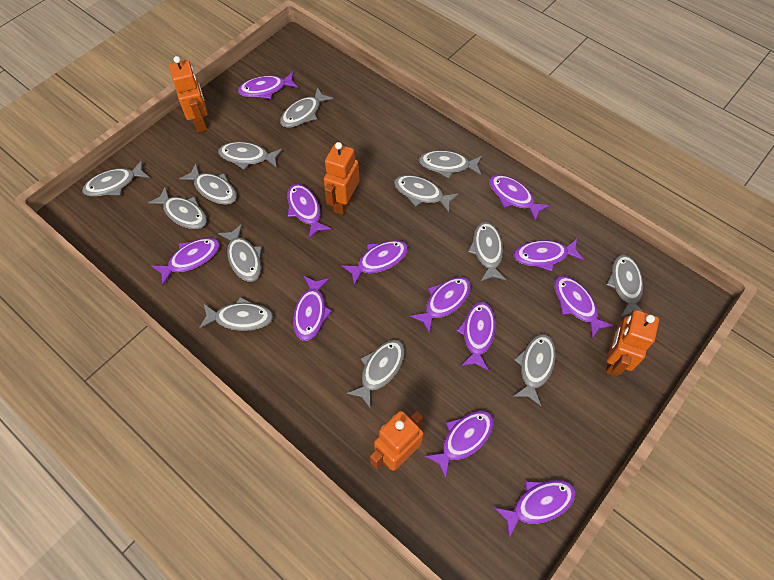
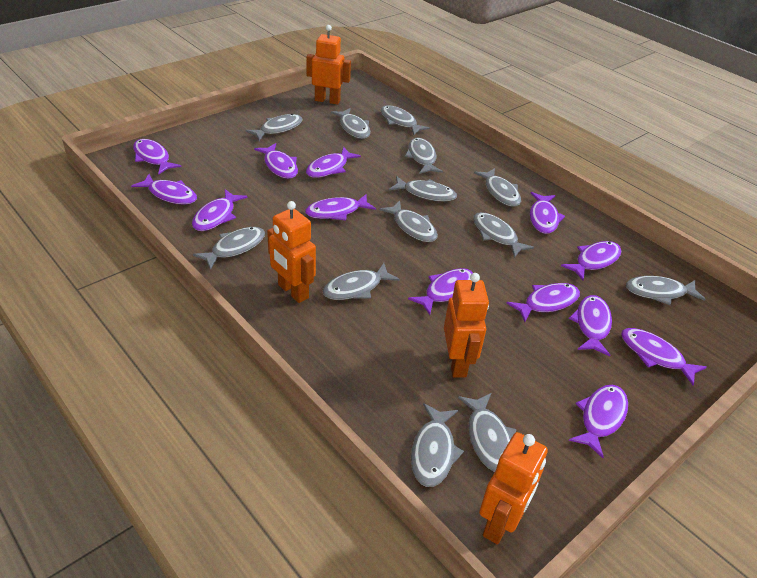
purple fish: [151,238,220,285] [238,72,298,99] [287,184,332,239] [293,276,332,341] [341,240,408,285] [410,277,471,334] [424,411,494,479] [457,302,496,371] [489,175,550,221] [494,480,576,538] [514,238,584,271] [554,276,614,338] = 12 -> [131,174,197,205] [133,139,181,175] [192,189,247,231] [254,143,298,179] [305,194,376,221] [306,147,361,178] [408,268,473,315] [506,283,580,322] [530,192,565,234] [561,241,621,281] [569,295,612,356] [569,385,628,458] [621,328,707,385] = 13

